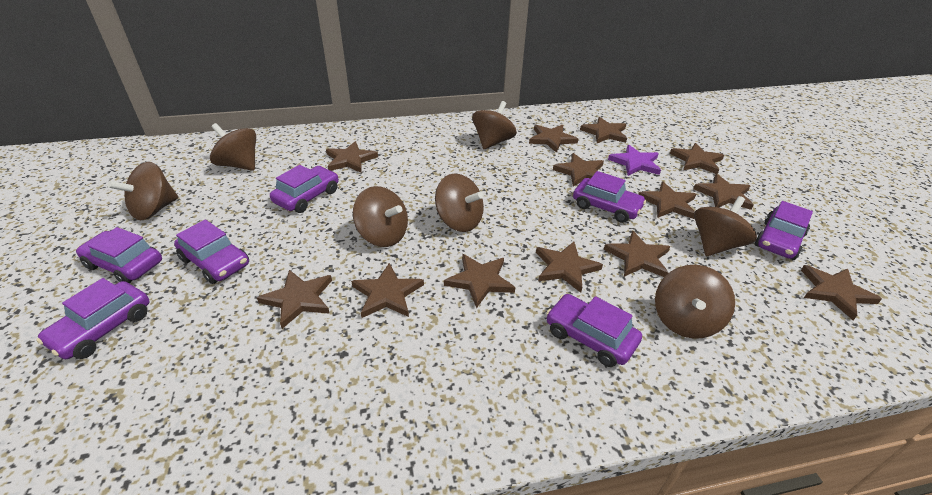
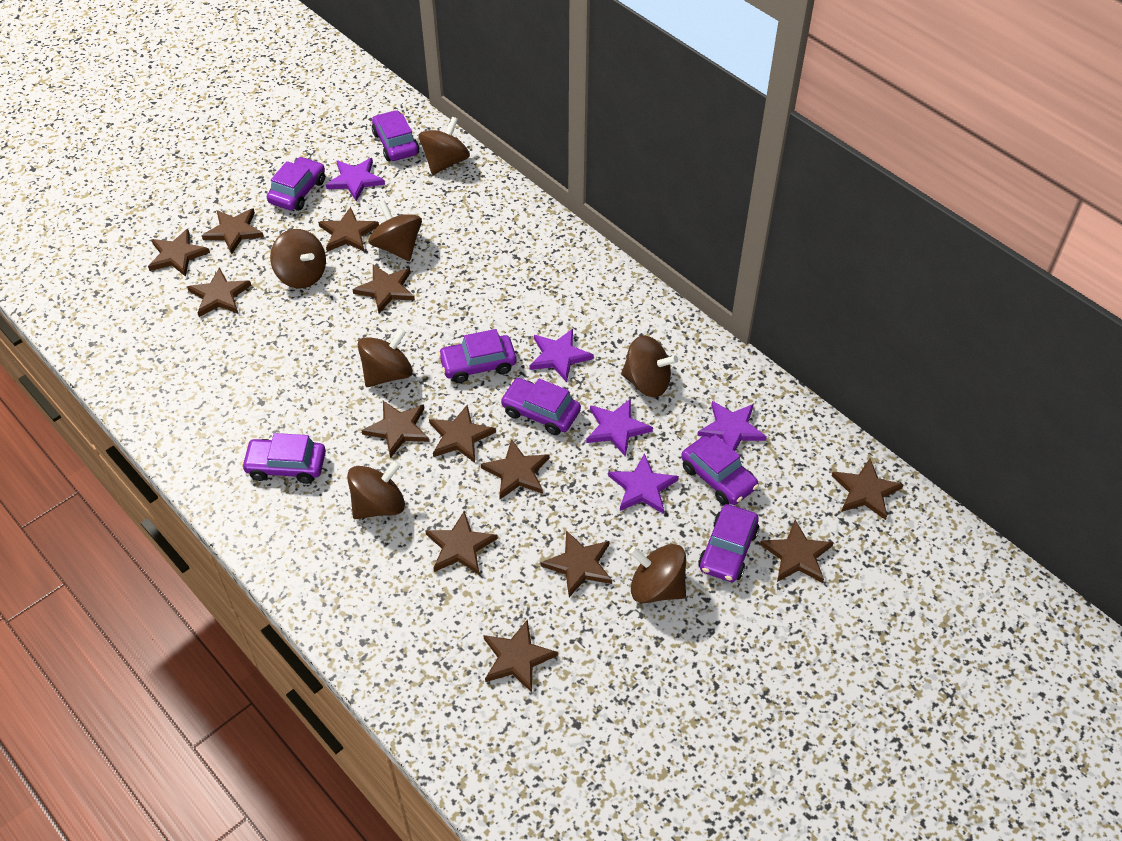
purple star: [608,145,661,176] = 1 -> [326,158,385,201] [529,329,594,382] [586,399,653,457] [608,453,679,514] [697,401,767,451] = 5

